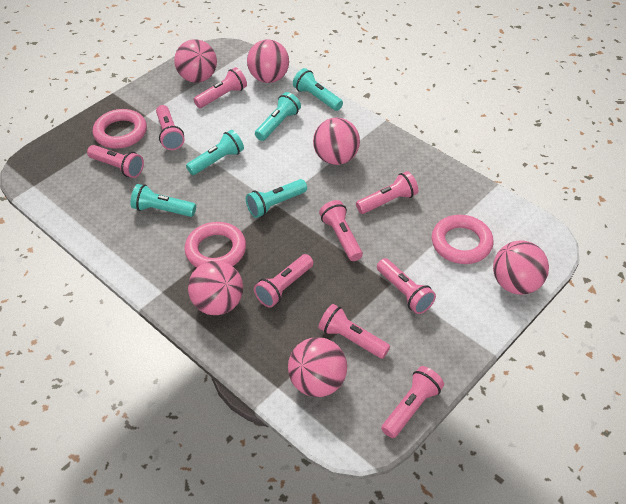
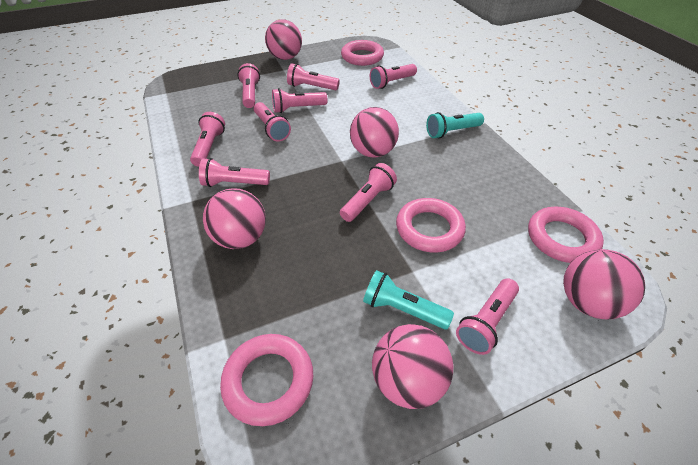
pink ball: [174,40,217,83] [188,260,243,315] [247,40,289,83] [288,337,347,397] [313,118,360,165] [493,241,549,295] = 6 -> [203,188,266,249] [265,20,302,60] [350,107,399,158] [372,324,453,409] [563,249,645,319] = 5
pink ring: [93,109,147,149] [184,222,246,268] [432,215,494,264] = 3 -> [220,334,313,426] [341,40,384,66] [396,198,466,253] [528,207,604,263] = 4
turquoise flashlight: [130,184,196,217] [186,130,244,175] [246,179,307,218] [255,92,301,141] [293,68,343,111] = 5 -> [363,270,454,329] [426,112,484,138] = 2

